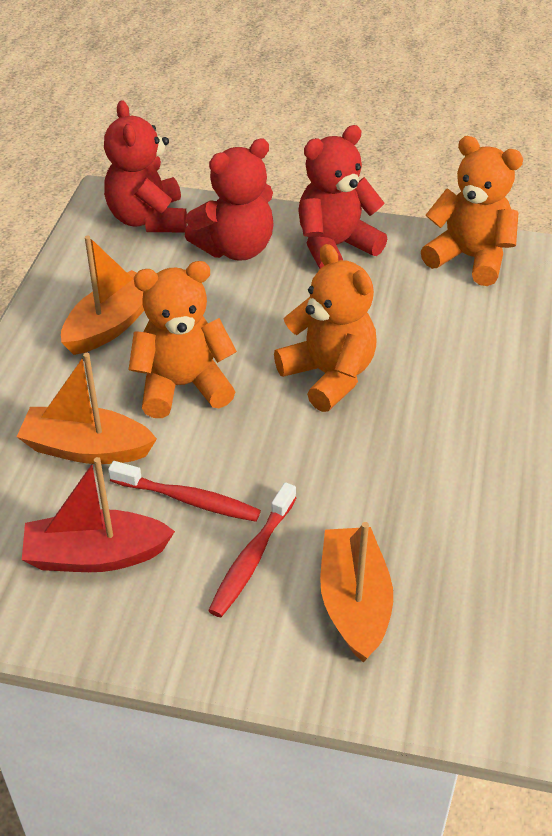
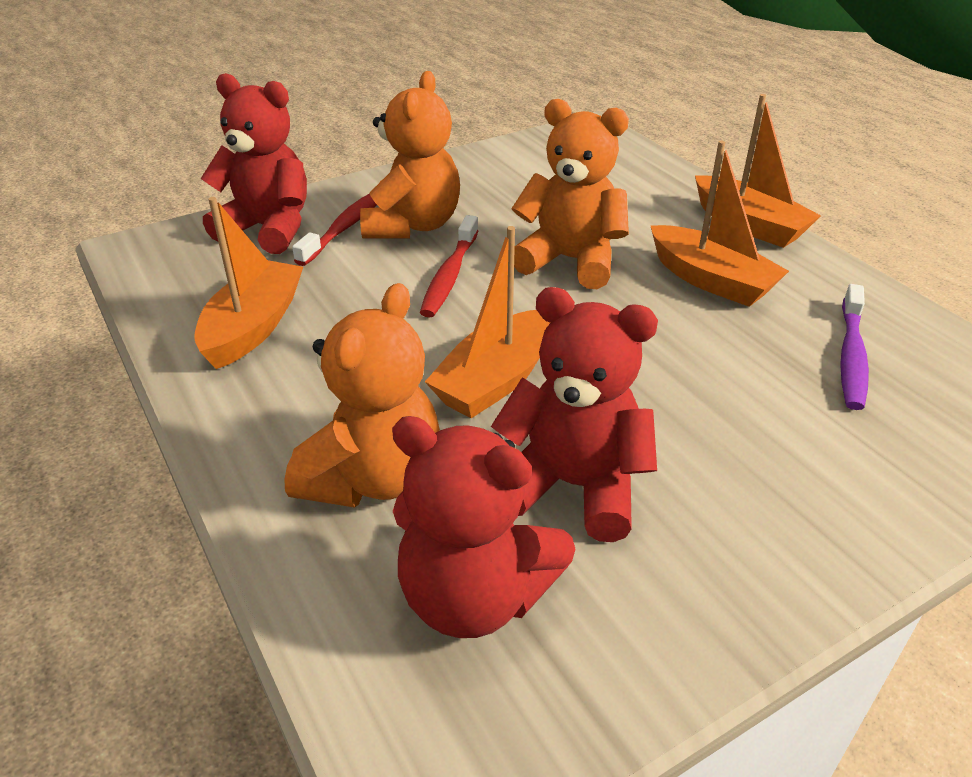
orange boat: [17,353,157,464] [61,235,144,355] [320,522,393,662] = 3 -> [194,197,303,369] [425,226,550,418] [650,141,789,307] [695,94,821,248] = 4
purple toothbrush: none = 0 -> [840,284,869,410] = 1
red boat: [22,457,175,572] = 1 -> none = 0

